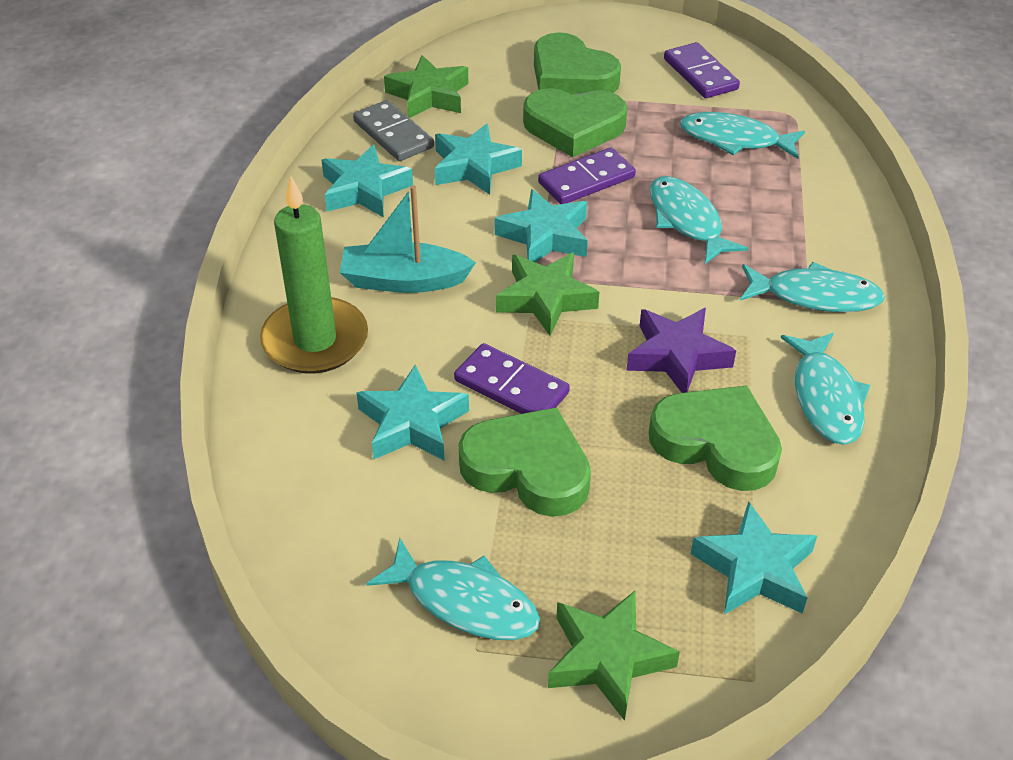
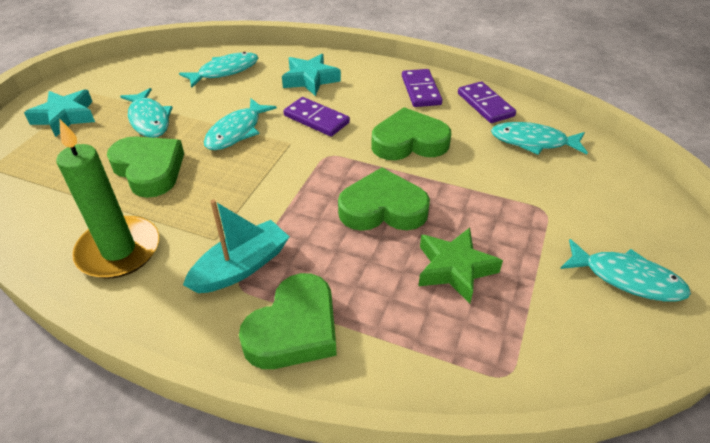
green star: [384,55,468,118] [496,253,599,336] [548,591,680,721] = 3 -> [418,228,503,304] = 1
grey domino: [353,100,434,161] = 1 -> none = 0
purple star: [626,308,736,393] = 1 -> none = 0
turquoise star: [322,145,413,218] [356,364,469,461] [435,124,522,195] [495,189,588,263] [691,501,817,615] = 5 -> [24,89,95,137] [282,54,341,96] = 2

